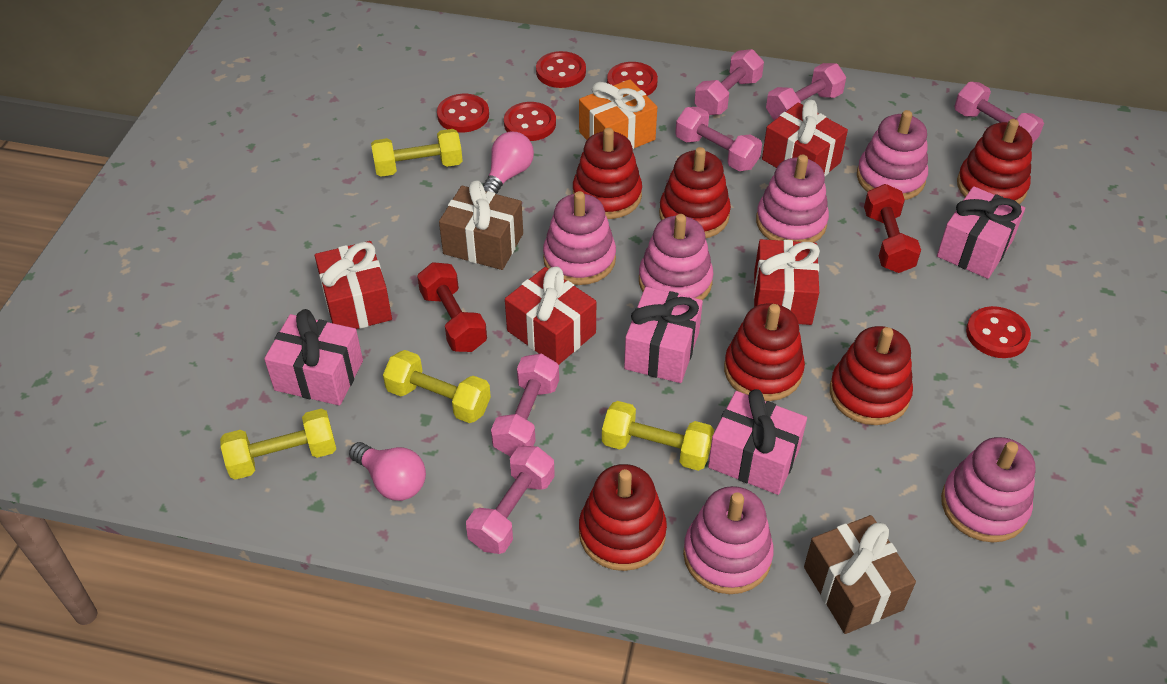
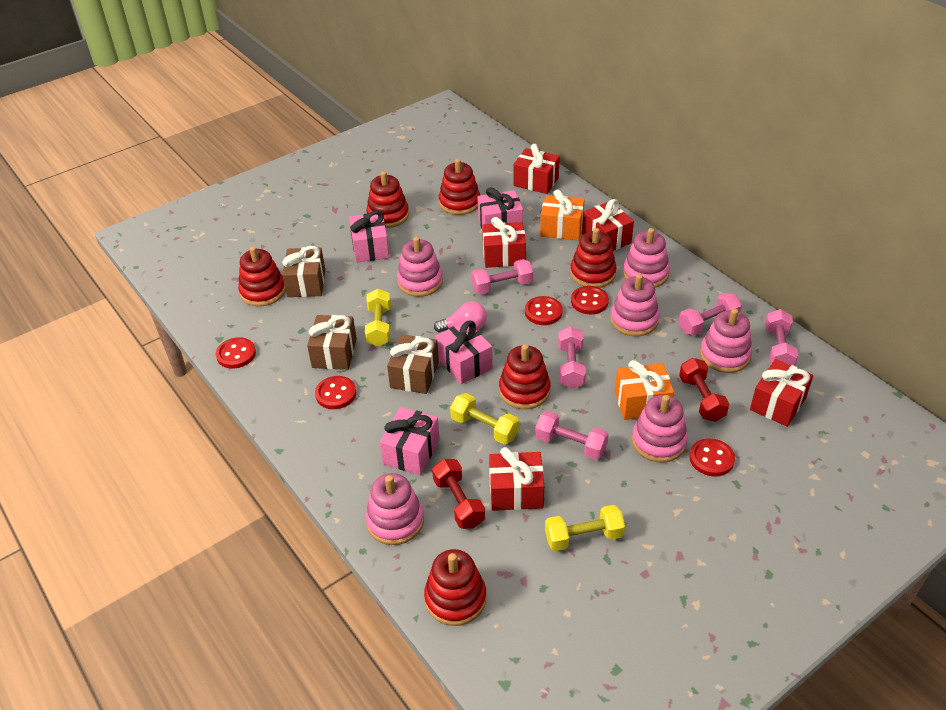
brown gift: [439,180,523,270] [804,515,916,634] = 2 -> [282,246,325,297] [307,315,357,370] [387,334,439,394] = 3
orange gift: [579,79,657,149] = 1 -> [540,189,585,240] [615,360,674,420] = 2
pink dumbbell: [466,446,555,554] [491,354,559,457] [675,107,762,171] [694,49,764,115] [766,63,846,120] [954,82,1044,144] = 6 -> [471,259,533,294] [535,411,609,460] [558,326,586,389] [678,293,742,336] [765,309,798,366] = 5
pink light bulb: [349,442,426,501] [483,132,534,194] = 2 -> [434,302,487,332] = 1
red gift: [315,241,392,329] [505,266,596,365] [753,239,820,325] [762,100,848,176] = 4 -> [482,217,526,268] [489,447,544,511] [514,144,560,194] [582,199,634,251] [750,359,813,427] = 5
yellow dumbbell: [220,409,336,480] [371,129,463,177] [383,350,491,423] [602,401,714,471] = 4 -> [365,289,391,347] [450,393,519,444] [545,505,625,551] = 3

